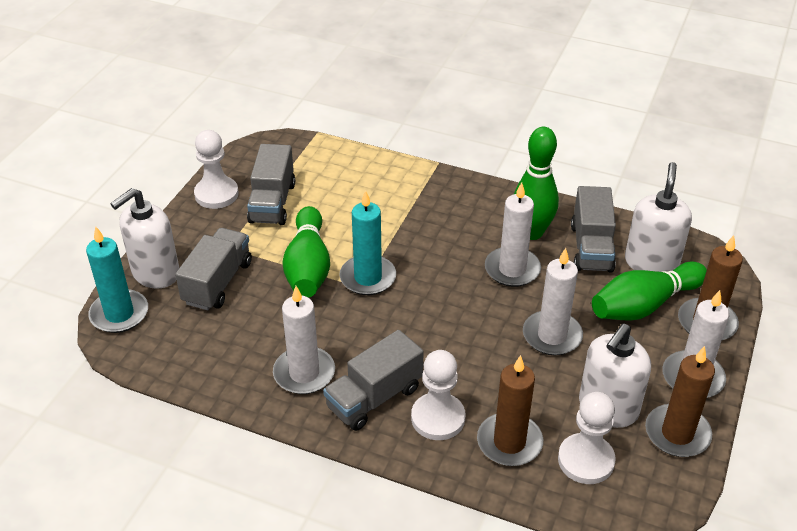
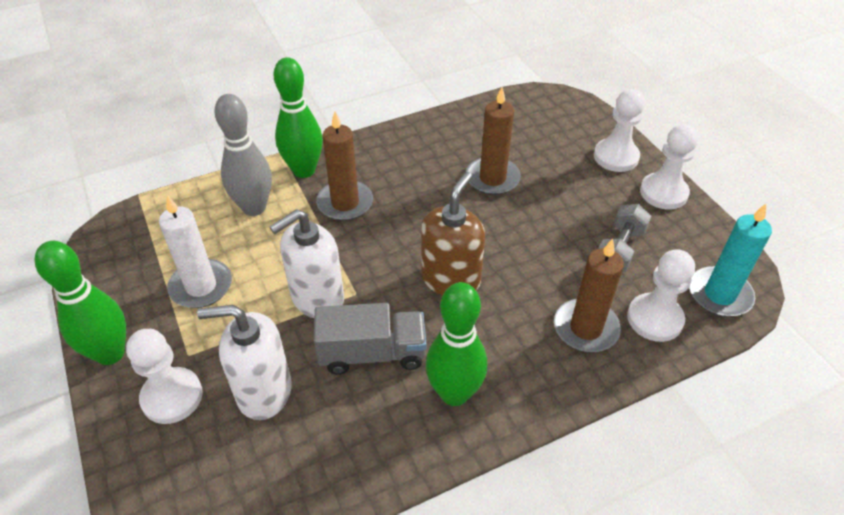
brown soap dispenser: none = 0 -> [421,172,485,296] = 1
grey bowling pin: none = 0 -> [214,94,272,216] = 1
grey dumbbell: none = 0 -> [598,204,651,272] = 1
grey truck: [175,228,252,310] [247,144,295,225] [323,330,424,431] [571,186,616,273] = 4 -> [314,303,427,375] = 1
turquoise candle: [86,226,148,333] [340,190,396,295] = 2 -> [689,204,772,317] = 1
white candle: [273,286,335,394] [485,182,541,287] [523,248,583,356] [662,290,730,398] = 4 -> [159,195,232,308] = 1
white pawn: [194,130,239,209] [411,350,465,440] [558,392,616,484] = 3 -> [126,329,203,424] [594,89,645,172] [627,249,695,342] [640,124,698,210] = 4
white soap dispenser: [110,188,179,289] [579,324,651,428] [625,162,692,272] = 3 -> [197,305,292,420] [269,209,344,318] = 2

